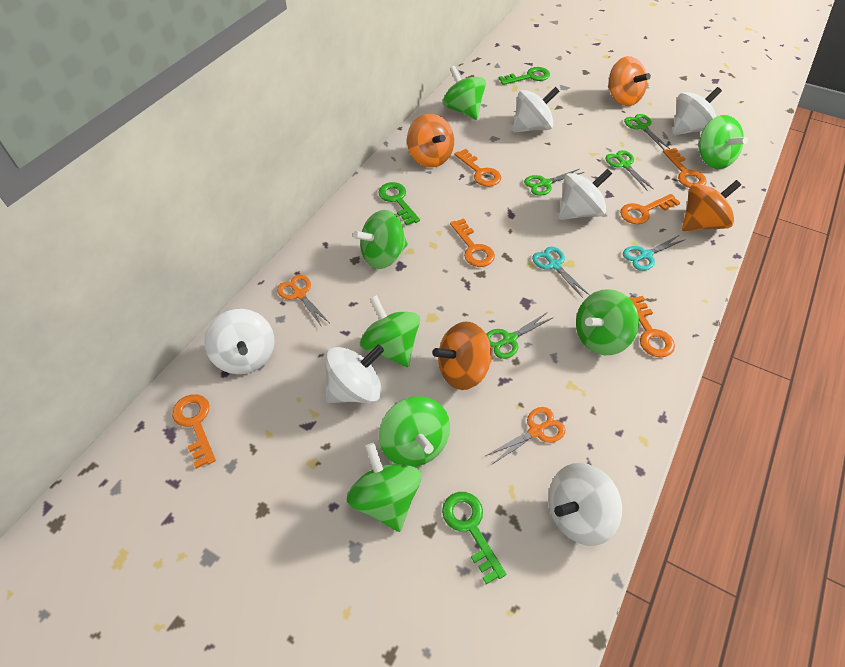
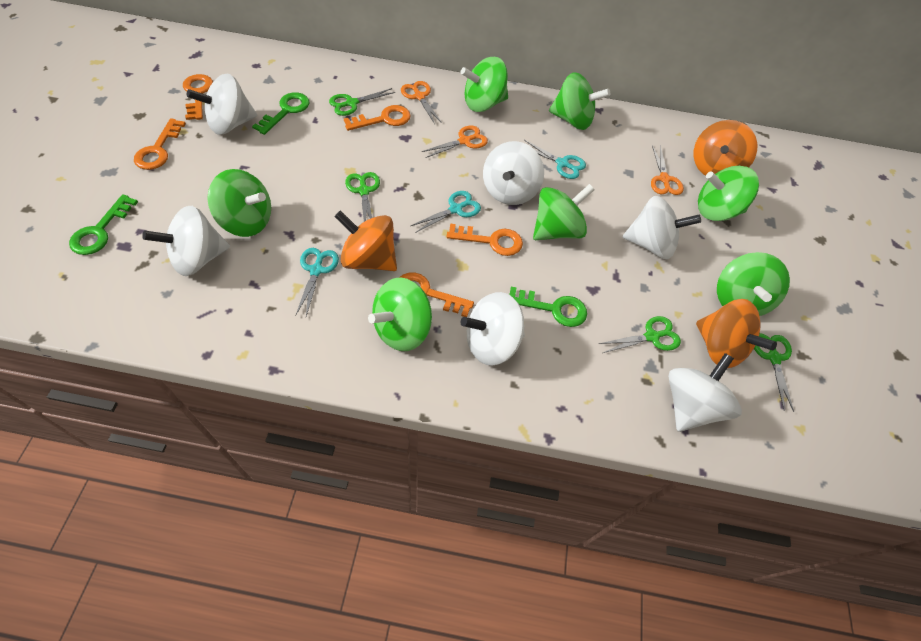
orange key: [172,394,216,469] [450,218,495,267] [455,149,501,187] [620,194,681,224] [629,296,675,358] [663,148,707,188] = 6 -> [134,118,186,170] [183,74,213,120] [344,105,411,131] [399,273,474,317] [447,224,523,256] = 5
orange scissors: [277,275,329,327] [486,407,566,464] = 2 -> [401,81,442,124] [422,126,488,158] [651,145,684,195] = 3
orange spinning top: [407,114,454,167] [433,322,492,390] [608,56,651,106] [682,180,741,231] = 4 -> [334,210,397,271] [694,120,757,176] [696,299,777,368] = 3
turquoise scissors: [532,247,589,298] [623,235,686,271] = 2 -> [295,248,339,316] [411,191,481,233] [524,140,586,179] = 3

